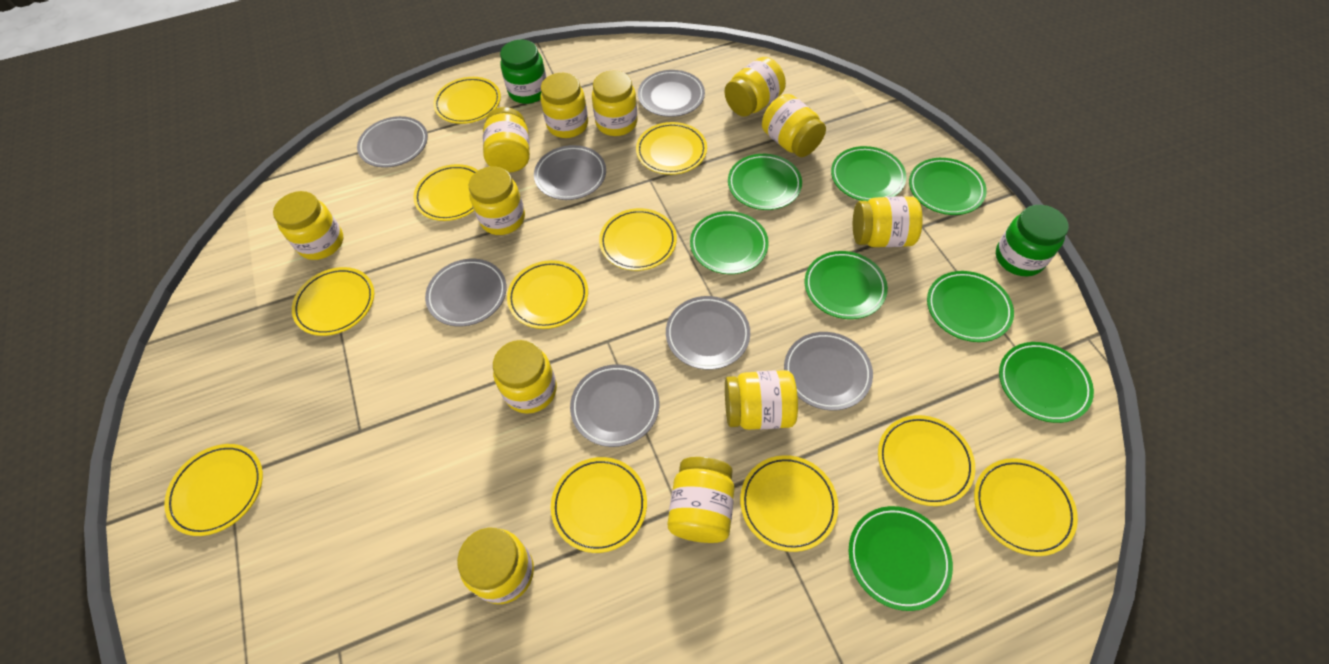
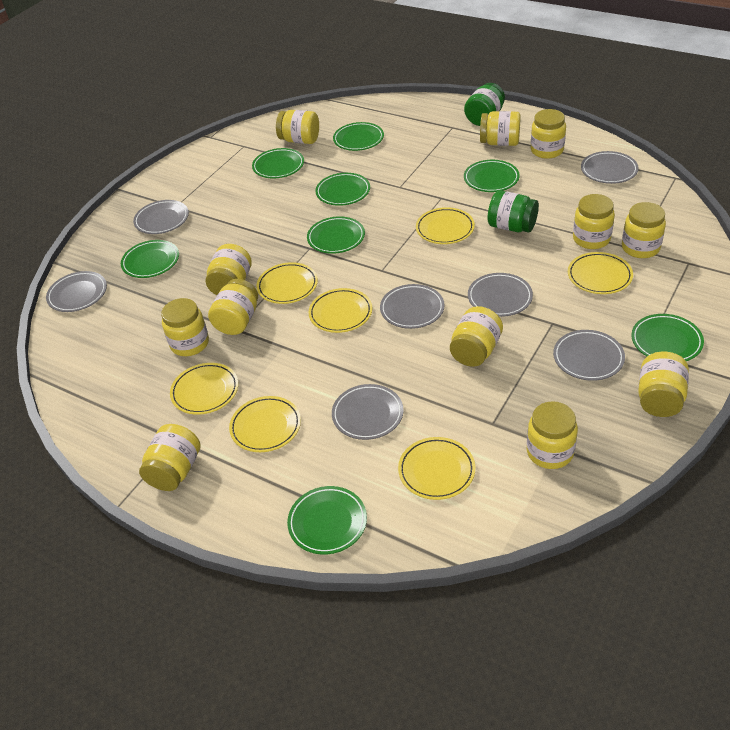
yellow plate: [164,444,263,536] [292,267,374,336] [413,164,478,221] [433,77,501,124] [507,260,588,329] [551,457,647,553] [599,208,677,271] [636,122,707,175] [740,455,838,552] [878,415,975,506] [974,458,1078,556] = 11 -> [170,363,238,415] [229,396,301,452] [256,262,318,304] [308,288,372,333] [398,437,475,500] [416,207,475,244] [568,252,633,294] = 7

